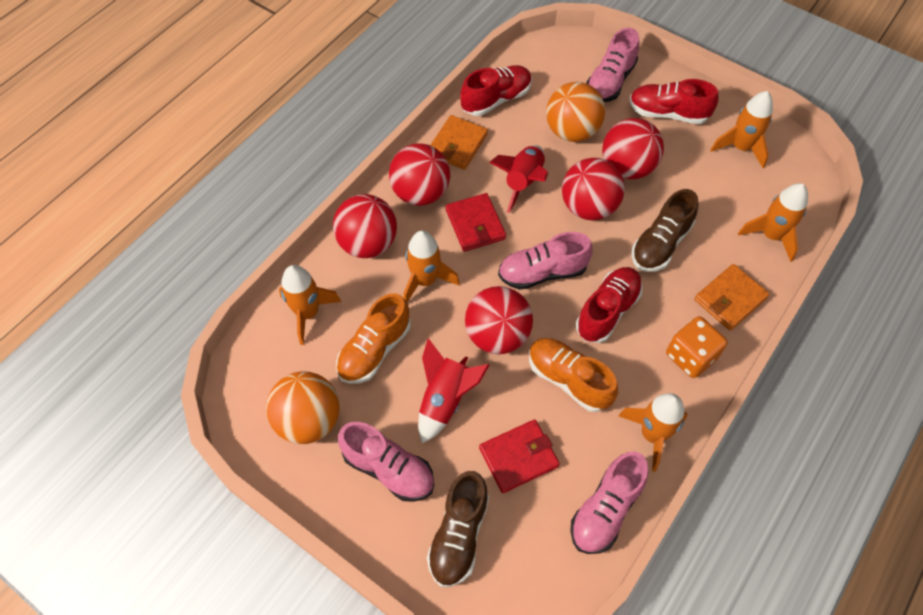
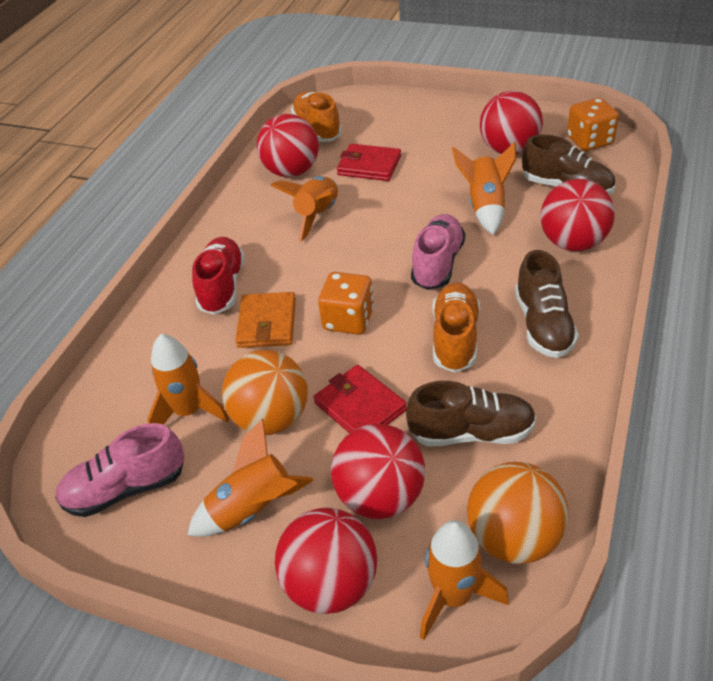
brown shoe: [427,471,489,587] [631,189,698,272] = 2 -> [406,381,536,446] [515,250,579,358] [522,134,615,195] = 3
orange dice: [666,316,728,378] = 1 -> [318,272,374,335] [567,98,619,151] = 2
orange wallet: [430,115,488,170] [694,264,769,331] = 2 -> [235,292,296,348] = 1
pink shoe: [338,422,434,502] [498,232,593,290] [570,451,648,554] [586,28,639,102] = 4 -> [55,423,184,517] [411,214,465,290] = 2
red rocket: [418,338,490,443] [489,145,548,213] = 2 -> none = 0
red shoe: [460,65,532,116] [576,267,643,343] [629,79,719,124] = 3 -> [192,237,245,315] = 1

